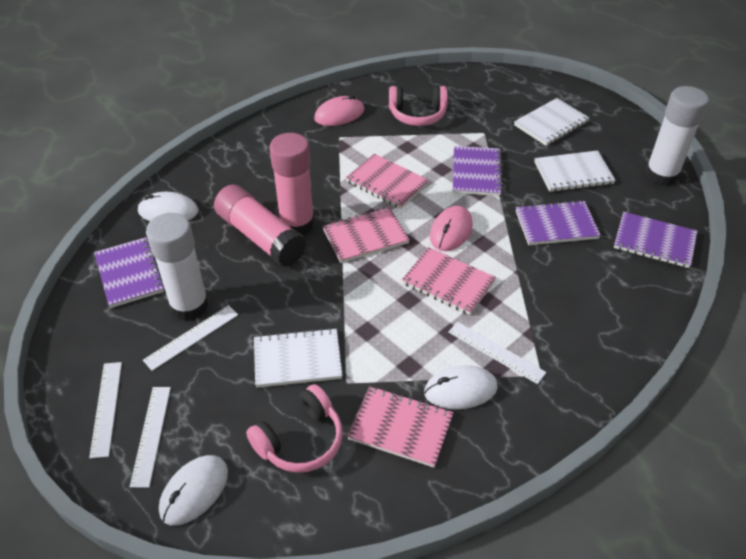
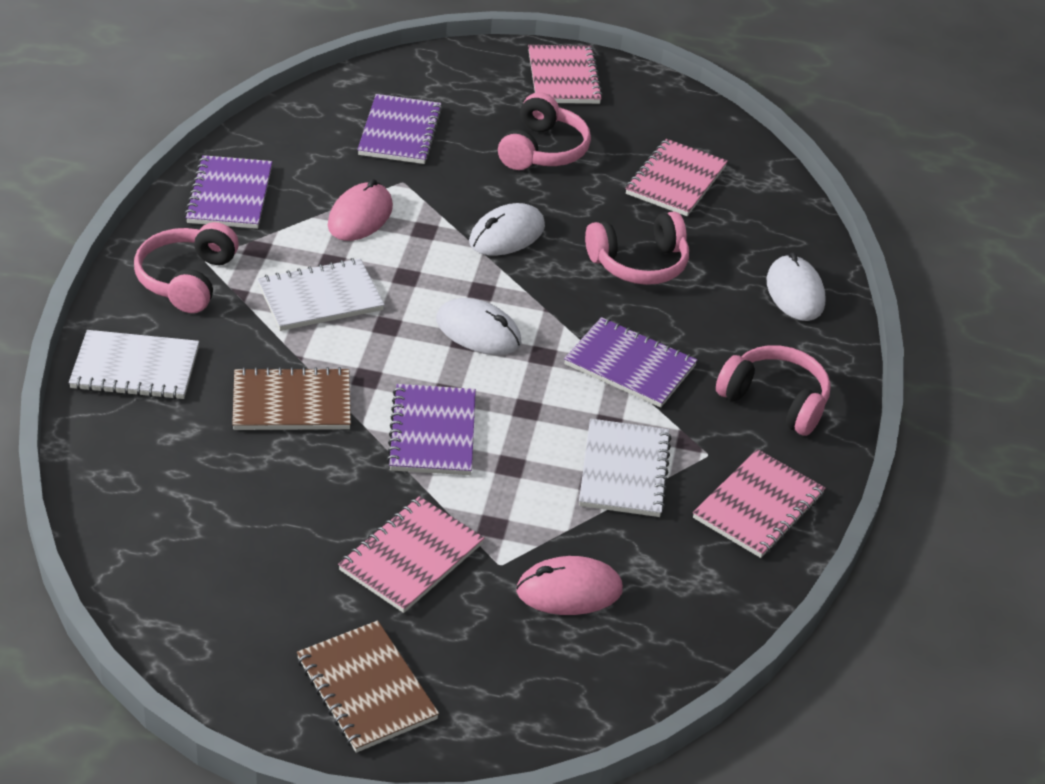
brown notebook: none = 0 -> [232,367,351,430] [297,620,439,753] = 2
pink glue stick: [214,185,307,267] [269,133,315,235] = 2 -> none = 0
pink headphones: [246,384,343,473] [389,86,448,126] = 2 -> [134,222,239,313] [498,92,591,170] [585,212,689,285] [716,345,831,436] = 4
white glue stick: [146,213,209,321] [645,86,709,186] = 2 -> none = 0
white ruler: [89,362,122,458] [130,387,171,488] [143,305,238,371] [449,322,546,384] = 4 -> none = 0

